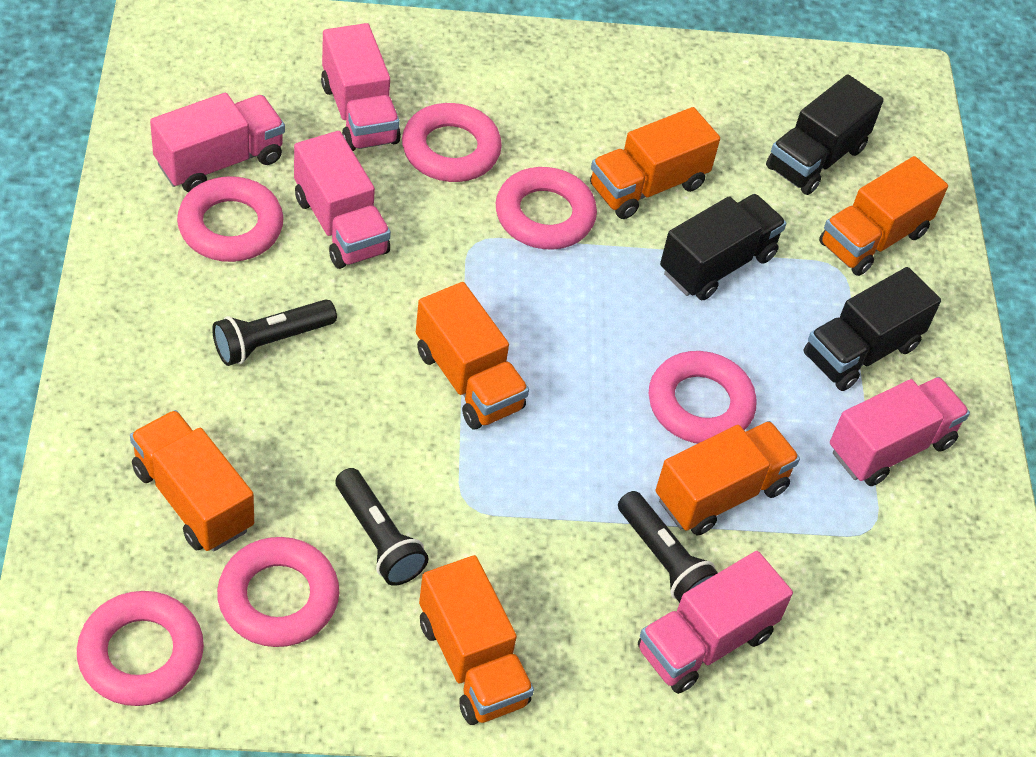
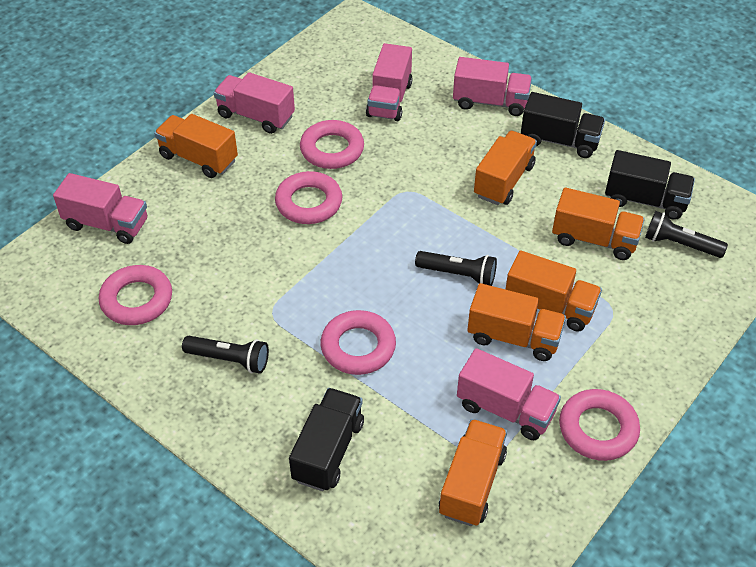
pink ring: [77,591,204,706] [177,176,283,262] [217,537,339,647] [402,103,502,182] [496,167,597,249] [649,351,757,444] = 6 -> [99,265,172,325] [275,171,342,224] [300,120,364,169] [321,310,396,375] [559,389,640,461] = 5

